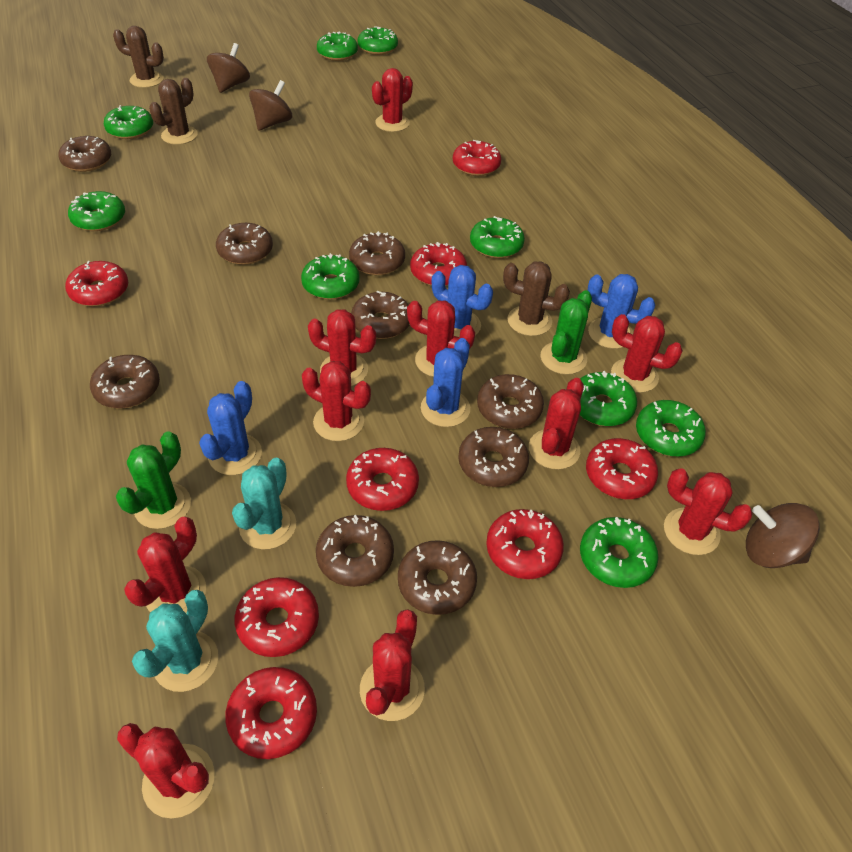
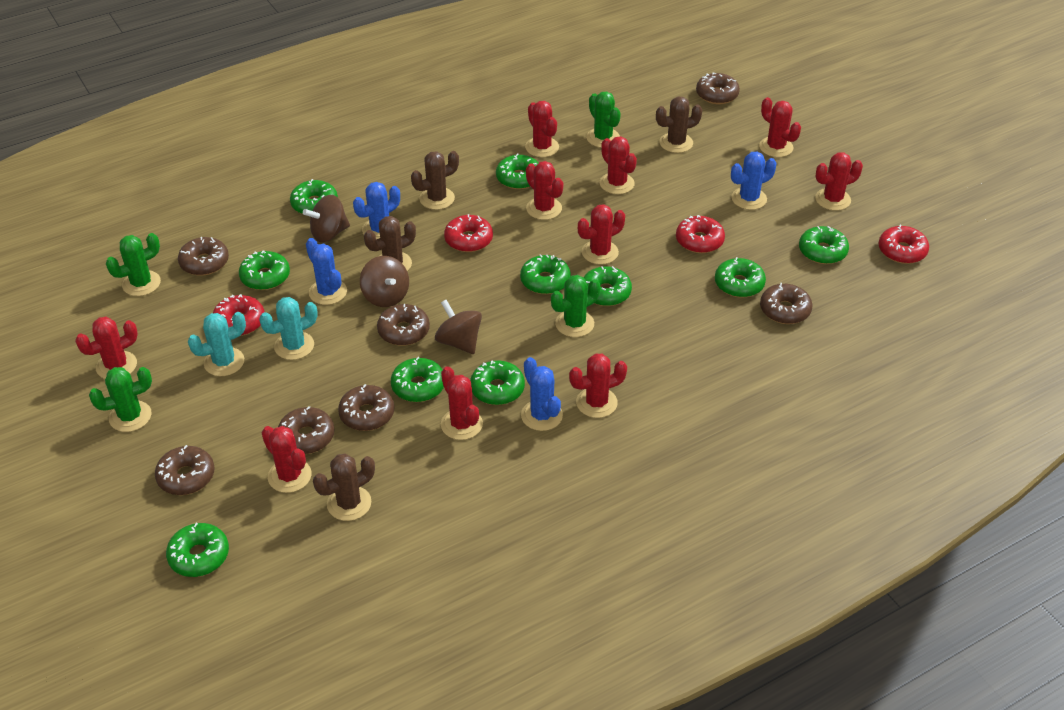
brown cactus: [113,26,164,88] [149,78,198,145] [503,261,570,336] = 3 -> [313,454,375,521] [364,216,416,271] [411,151,459,210] [656,97,702,153] = 4
brown donut: [58,136,111,172] [90,355,160,409] [216,223,273,265] [316,515,394,587] [349,231,405,275] [351,291,410,339] [398,540,477,615] [458,427,529,487] [477,374,544,429] = 9 -> [155,445,215,495] [178,237,229,276] [278,406,334,454] [338,384,394,431] [377,304,430,346] [696,72,740,104] [760,283,813,324] = 7
green cactus: [116,431,191,529] [541,290,592,375] = 2 -> [89,367,152,432] [106,233,161,296] [551,275,600,337] [586,92,621,148] = 4
green donut: [68,191,125,231] [104,105,153,139] [301,253,360,299] [317,31,358,61] [358,26,398,55] [470,216,525,258] [580,371,637,426] [580,517,659,588] [636,400,706,457] = 9 -> [166,523,229,577] [239,250,290,290] [290,179,338,214] [391,357,444,402] [470,361,525,405] [496,153,539,189] [520,254,571,294] [583,266,632,306] [715,257,766,298] [799,226,849,264] = 10
red donut: [65,261,128,306] [225,667,317,759] [235,577,319,657] [346,448,419,511] [410,242,467,286] [453,140,501,176] [486,509,564,579] [586,438,658,499] = 8 -> [213,294,265,336] [444,214,493,252] [676,215,725,253] [878,225,929,264] = 4

